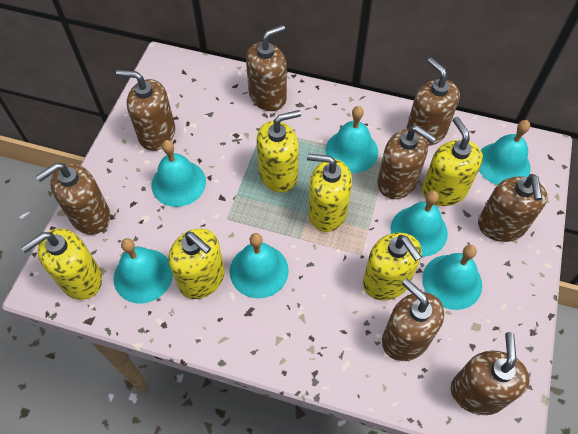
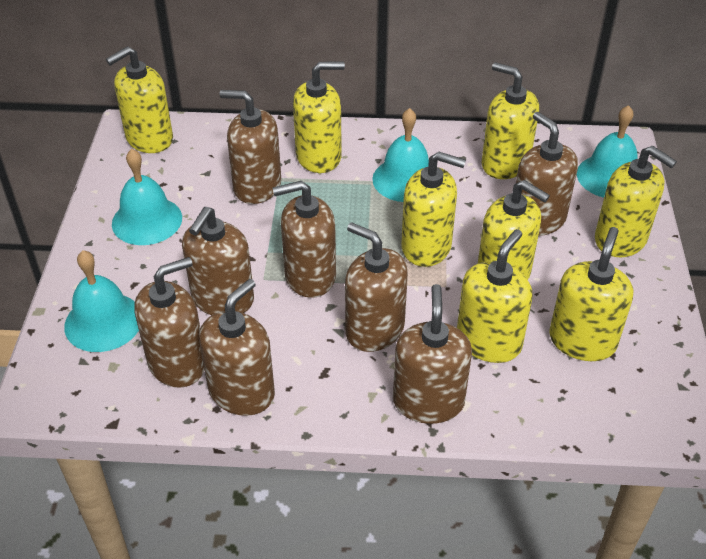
turquoise bell: [114,238,173,303] [152,140,206,207] [230,233,289,298] [326,106,378,173] [391,191,448,257] [422,245,482,310] [479,120,531,185] = 7 -> [64,250,139,352] [112,149,182,245] [372,108,429,202] [577,105,638,198] = 4
yellow soap dispenser: [21,229,102,300] [168,229,225,299] [256,110,301,192] [307,154,352,232] [363,233,422,301] [422,117,483,206] = 6 -> [106,46,173,153] [293,62,345,173] [401,152,466,267] [457,229,532,363] [478,180,550,280] [481,62,539,179] [549,227,633,361] [595,146,677,257] = 8

